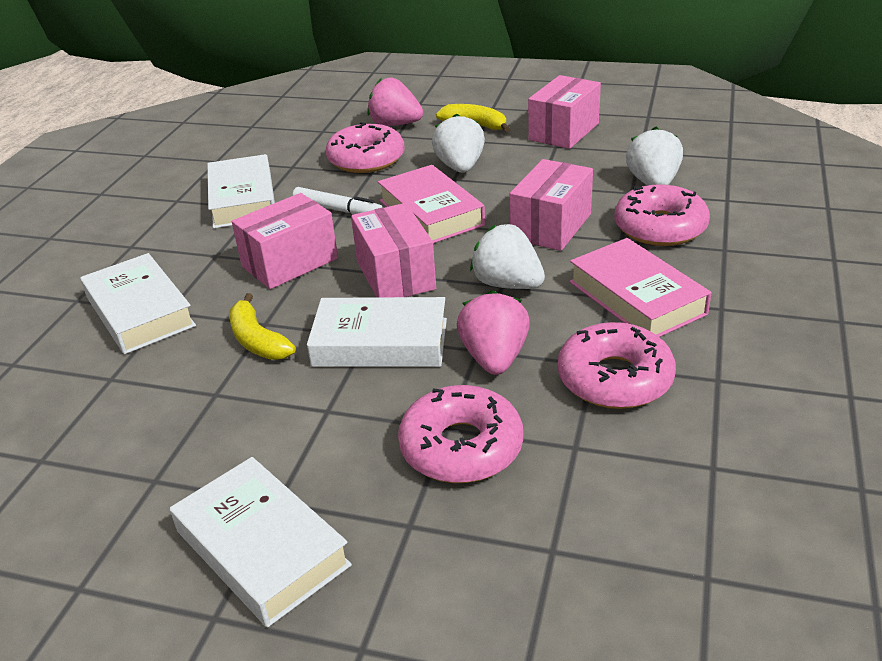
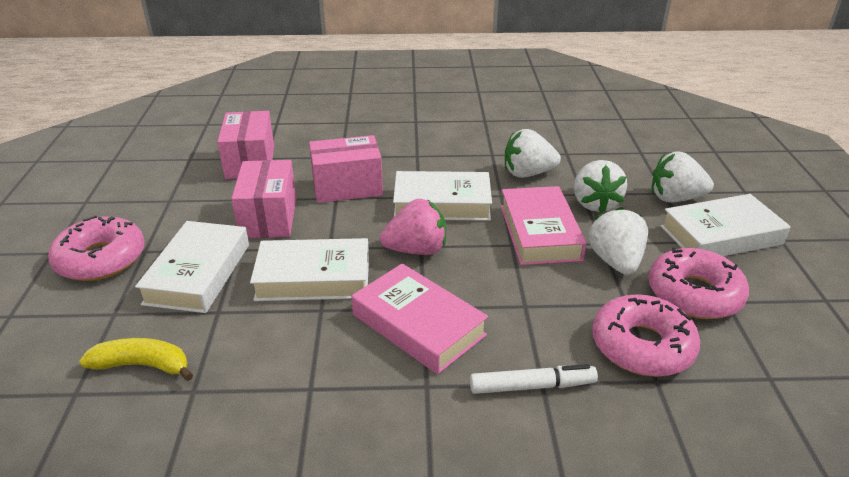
pink box: [232,193,338,289] [351,203,436,297] [510,159,593,251] [528,75,601,149] = 4 -> [217,111,274,179] [231,160,296,238] [309,135,383,203] = 3
pink donut: [326,122,404,173] [398,385,523,483] [558,322,676,409] [614,184,710,246] = 4 -> [48,215,145,281] [592,294,700,377] [649,248,749,319] = 3
pink strawberry: [367,78,423,126] [457,290,530,375] = 2 -> [380,199,446,255] = 1
white strawberry: [432,113,485,173] [470,224,545,289] [626,127,683,185] = 3 -> [505,129,561,178] [574,160,627,213] [588,207,648,275] [652,151,714,203] = 4
yellow banana: [229,293,296,360] [436,104,510,132] = 2 -> [79,338,193,381] = 1

